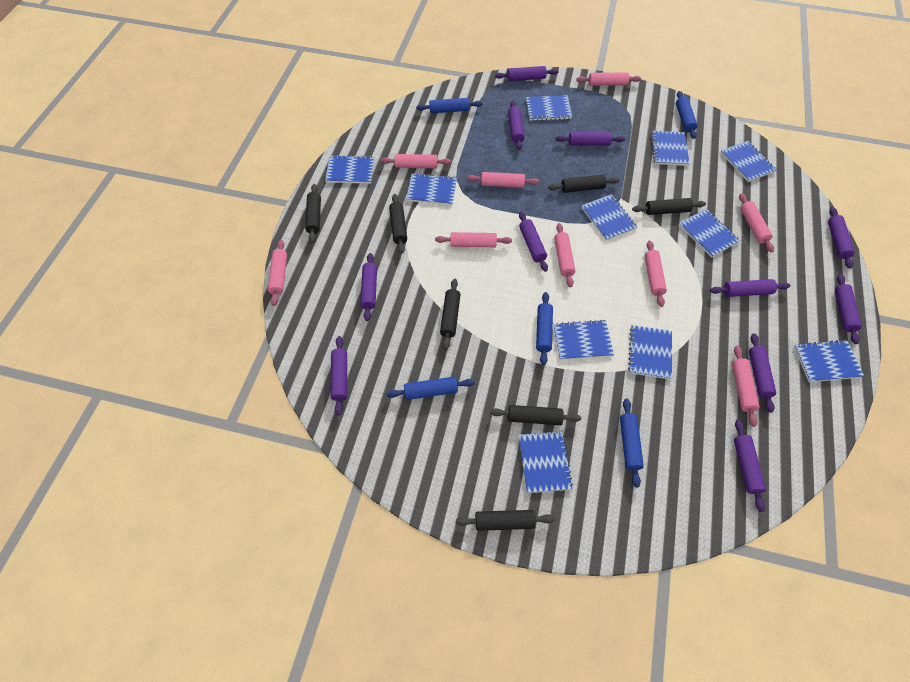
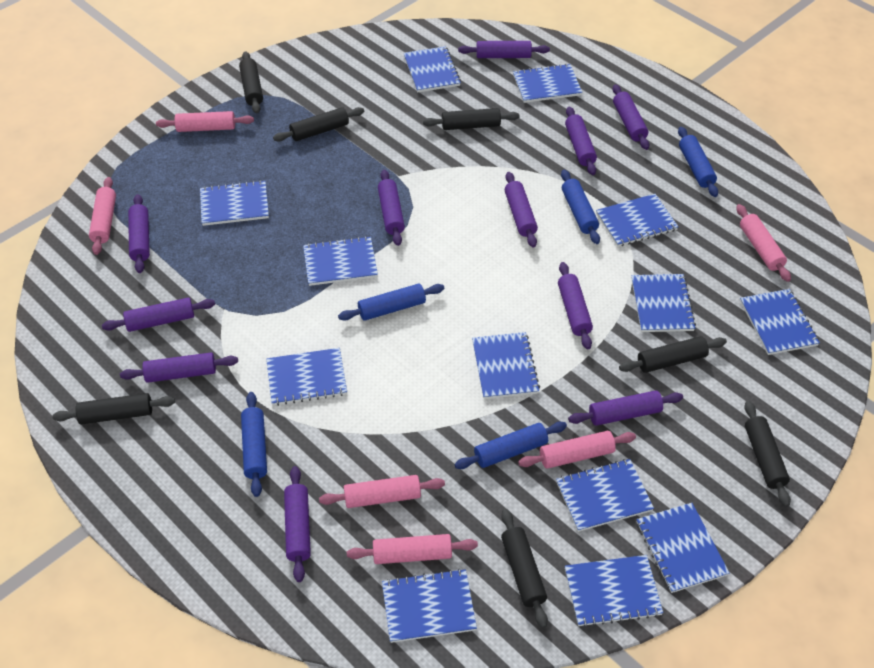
blue notebook: [325,155,374,184] [406,173,457,205] [519,431,573,493] [526,95,572,121] [553,320,614,360] [581,194,637,241] [628,325,672,379] [651,131,690,166] [679,209,740,257] [721,141,777,182] [794,340,864,382] = 11 -> [200,180,269,226] [266,348,347,406] [303,236,378,286] [382,569,477,643] [404,46,461,93] [472,332,540,399] [513,64,582,103] [556,459,654,532] [565,555,663,627] [596,194,679,247] [631,274,696,332] [637,503,729,593] [740,289,820,355] = 13
pink rolling pin: [268,240,287,306] [381,154,451,168] [435,232,512,247] [467,172,539,188] [554,223,575,287] [576,72,641,86] [645,241,667,307] [732,346,759,427] [739,193,774,253] = 9 -> [89,177,116,255] [156,111,254,132] [319,475,445,508] [347,534,478,564] [518,431,636,469] [736,204,791,282] = 6

